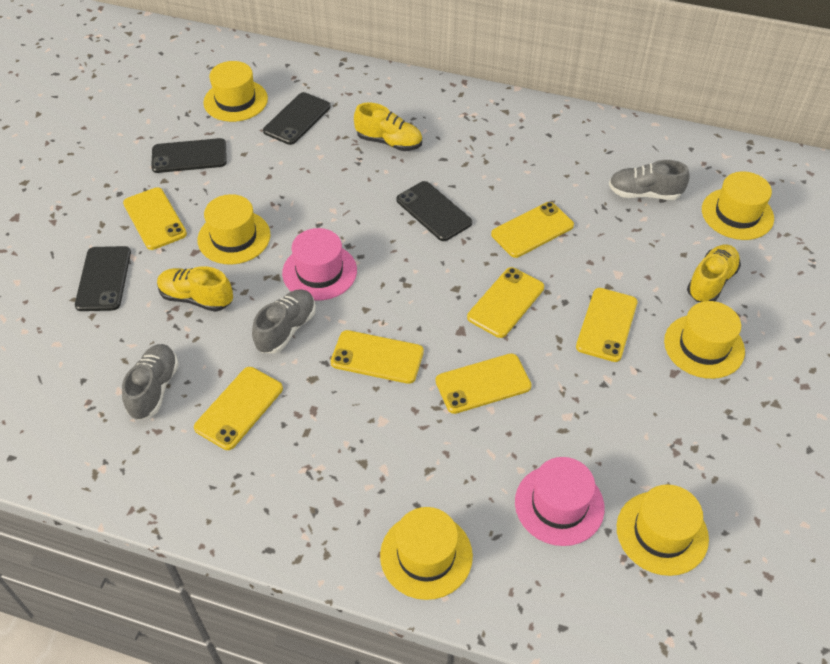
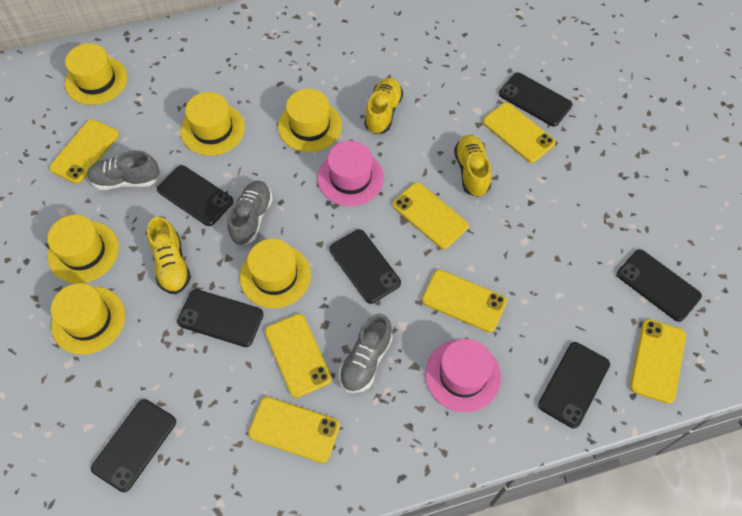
black phone: [75,246,131,311] [151,138,227,173] [263,92,331,145] [396,181,472,241] = 4 -> [91,399,176,492] [157,165,233,226] [177,289,264,347] [329,229,401,304] [499,72,573,126] [538,342,610,428] [617,249,702,322] = 7

